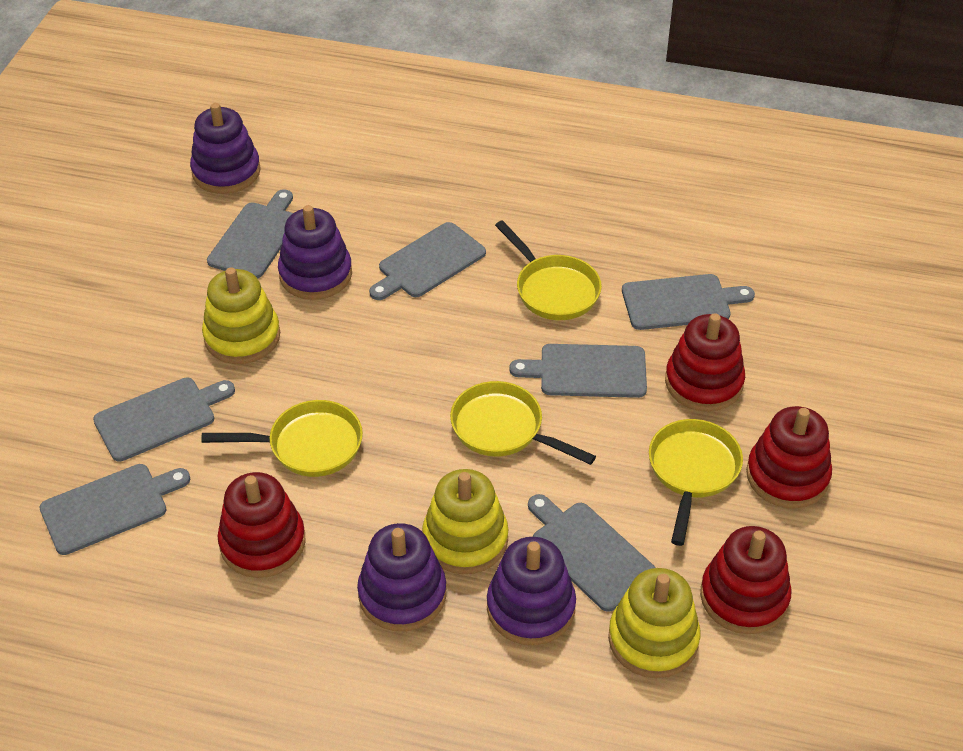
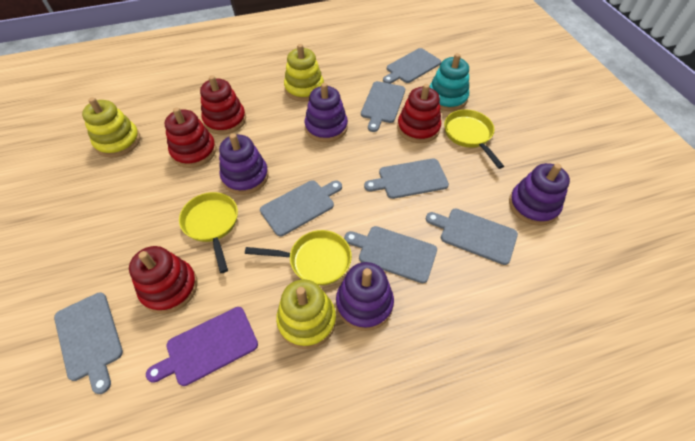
purple cutting board: none = 0 -> [146,307,258,386] = 1
turquoise stacking toy: none = 0 -> [430,53,469,111] = 1
yellow pan: [201,400,363,477] [450,381,596,465] [495,220,602,320] [649,419,743,546] = 4 -> [179,192,238,273] [245,230,352,286] [444,109,504,169] = 3

